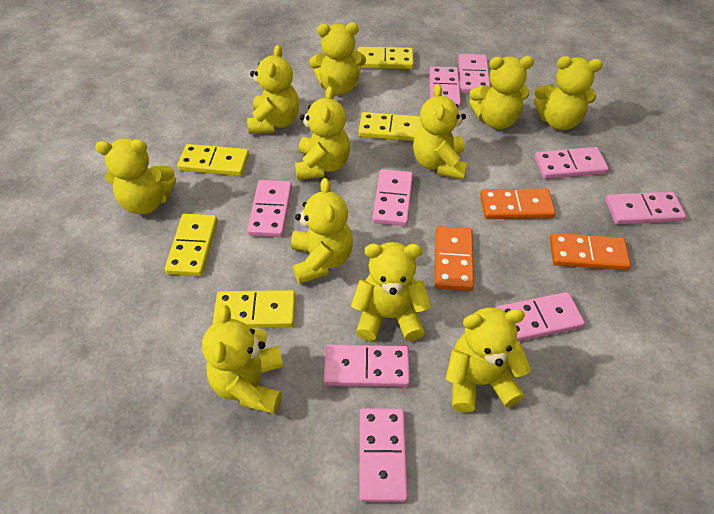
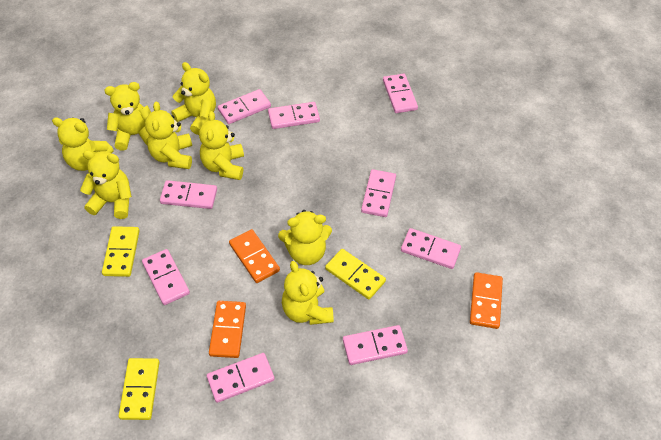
yellow domino: [165,214,218,276] [177,144,249,176] [213,290,296,328] [358,47,414,69] [358,112,422,141] = 5 -> [102,226,140,277] [119,358,160,420] [325,249,386,299] = 3
yellow teddy bear: [95,138,176,214] [202,305,283,414] [247,45,299,134] [291,178,353,284] [295,86,350,180] [309,22,366,95] [351,242,431,341] [413,84,467,179] [446,307,531,413] [469,56,534,129] [534,56,603,130] = 11 -> [52,117,114,171] [80,150,132,219] [105,82,151,151] [145,101,192,169] [171,62,216,135] [199,111,244,180] [278,210,332,265] [282,261,334,325] = 8

